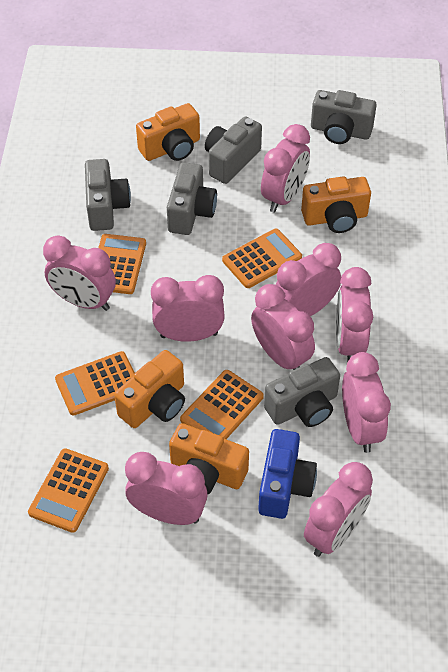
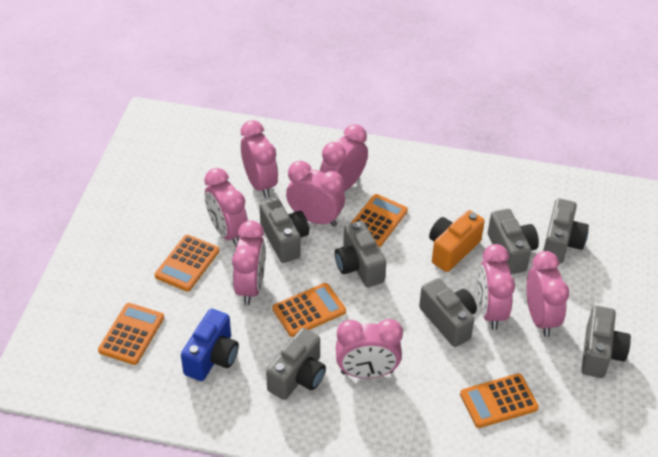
grey camera: [85,159,131,231] [167,162,217,235] [205,116,262,184] [264,357,340,427] [311,90,377,144] = 5 -> [259,198,309,263] [266,328,326,400] [335,221,386,287] [419,278,477,347] [488,209,539,274] [543,198,589,264] [581,306,631,378] = 7
orange camera: [114,350,185,428] [136,103,200,161] [169,423,249,495] [301,176,371,233] = 4 -> [429,210,485,272] = 1
pink clock: [43,235,116,311] [125,452,208,525] [151,275,225,342] [251,284,315,370] [261,124,310,212] [275,243,341,316] [304,462,373,557] [336,267,373,361] [342,352,391,453] = 9 -> [204,168,248,247] [232,220,265,305] [241,120,278,198] [286,161,345,227] [320,124,368,192] [336,319,403,378] [478,244,515,330] [527,251,569,337] = 8

